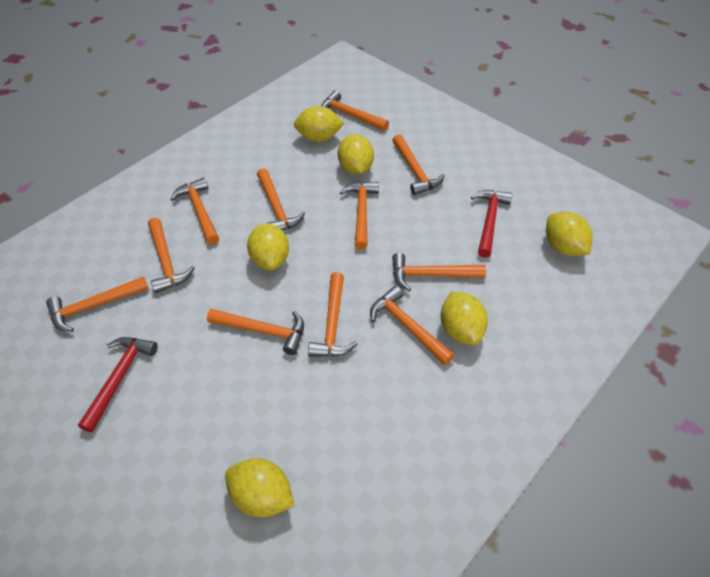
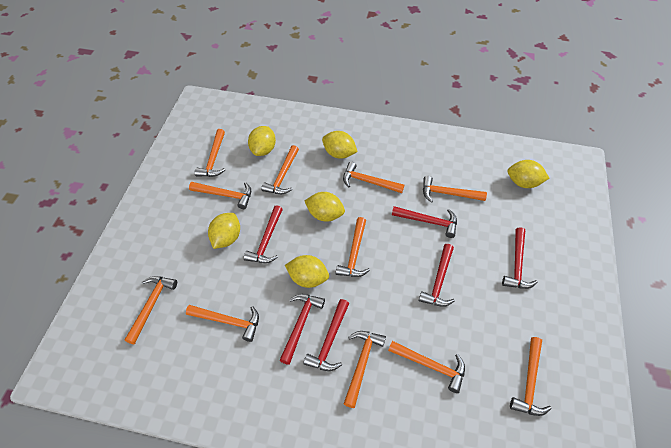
red hammer: [78,337,158,432] [471,190,513,258] = 2 -> [244,205,283,263] [280,294,325,365] [304,299,349,371] [392,206,457,238] [419,244,455,307] [502,227,538,289] = 6

